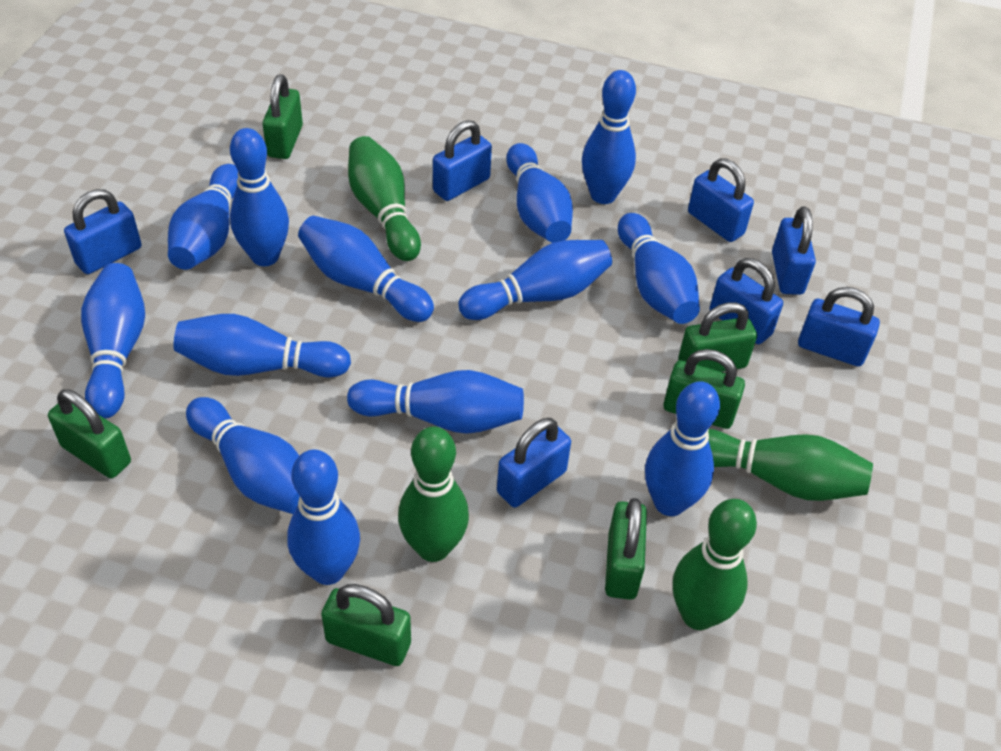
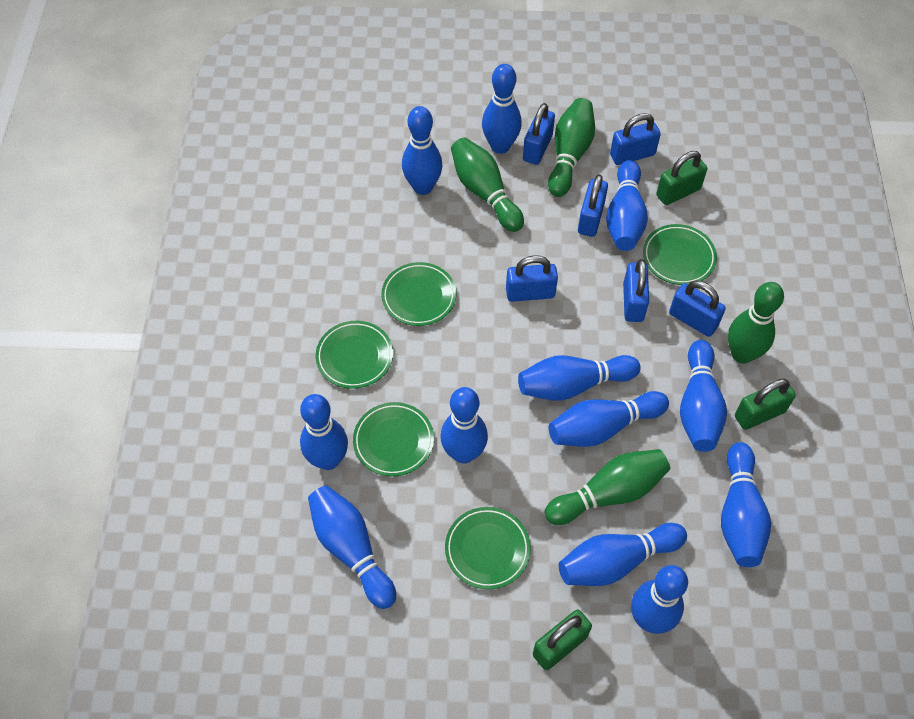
blue bowling pin: [81,263,145,418] [168,164,238,270] [174,314,351,377] [186,397,300,514] [230,128,289,266] [287,449,360,585] [298,216,434,322] [347,370,524,434] [458,240,612,320] [506,143,573,243] [582,70,636,204] [618,213,700,324] [645,381,720,516] = 13 -> [300,394,348,470] [308,485,396,609] [402,106,443,195] [441,387,488,464] [482,64,522,154] [518,355,641,401] [549,391,669,447] [559,523,687,586] [606,160,648,251] [631,565,688,634] [680,340,727,452] [721,442,771,567] = 12
blue padlock: [64,189,142,274] [433,120,492,201] [497,418,571,507] [688,158,754,242] [710,258,783,344] [772,206,816,295] [798,287,880,366] = 7 -> [506,255,558,302] [523,103,555,165] [578,174,608,237] [610,113,661,165] [623,259,649,322] [669,280,726,337] = 6
green padlock: [48,389,131,478] [262,74,303,159] [321,584,411,666] [605,498,647,600] [663,349,745,429] [678,302,757,372] = 6 -> [533,610,592,670] [656,151,707,205] [735,379,796,430] = 3
green plate: none = 0 -> [316,321,393,389] [353,402,434,476] [381,262,457,326] [445,507,531,589] [643,224,717,285] = 5

